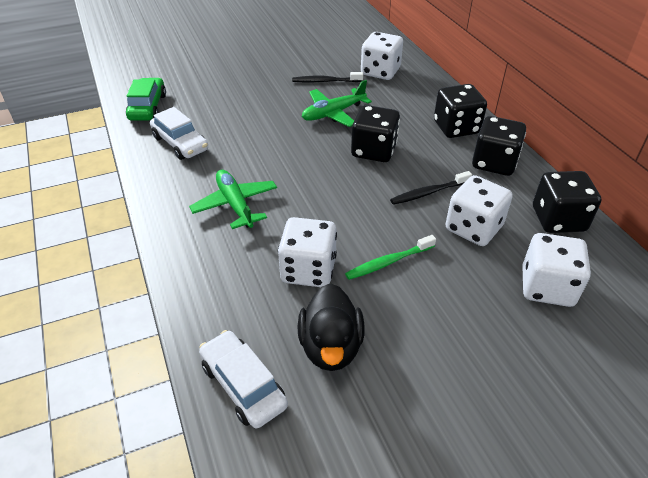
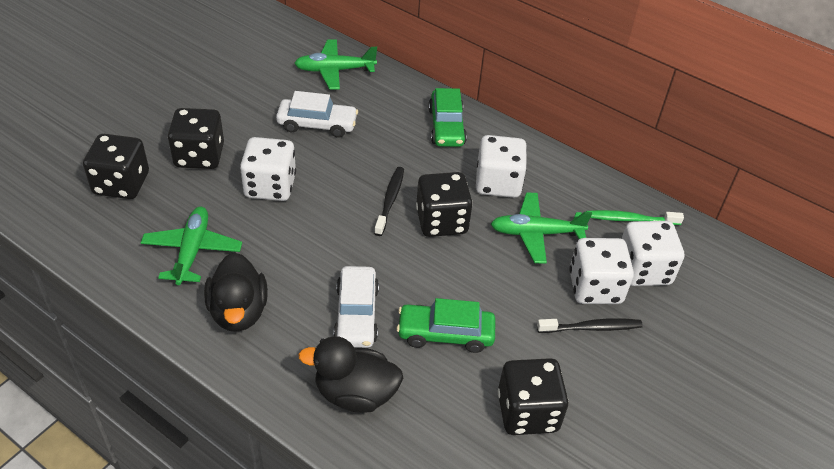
black duck: [297,283,365,371] = 1 -> [204,253,268,332] [298,336,403,413] = 2
green car: [126,78,166,121] = 1 -> [397,298,495,353] [428,88,467,147] = 2
green plane: [189,170,277,229] [302,80,372,127] = 2 -> [141,207,242,285] [294,39,377,90] [491,192,592,264] = 3

